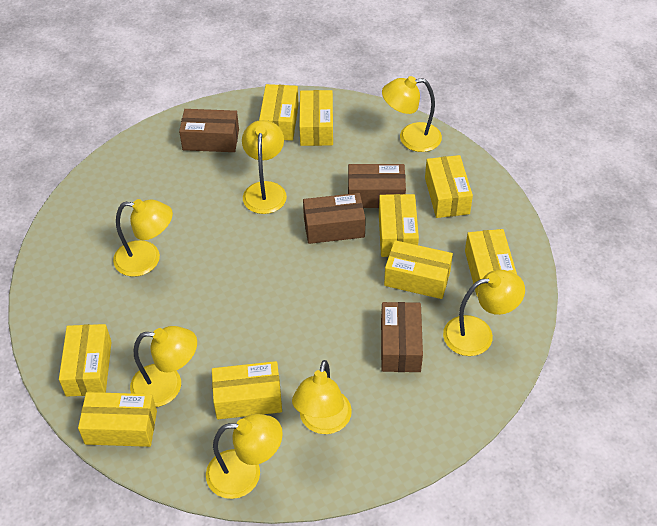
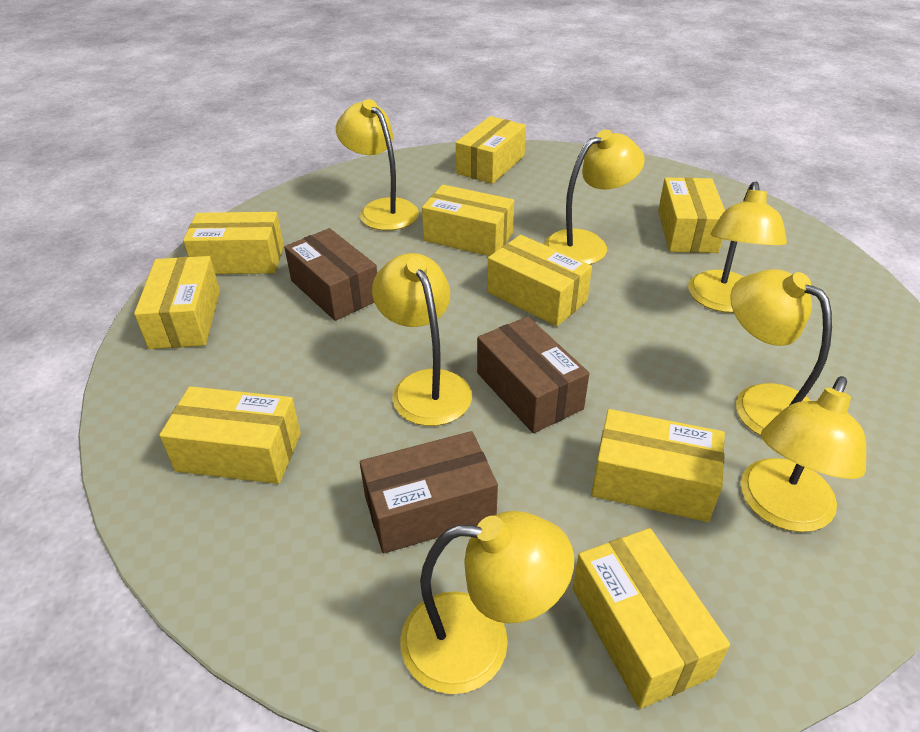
brown box: [179,109,239,152] [303,193,366,244] [348,164,406,208] [381,302,423,372] = 4 -> [284,228,377,321] [360,431,498,553] [477,316,589,433] = 3

